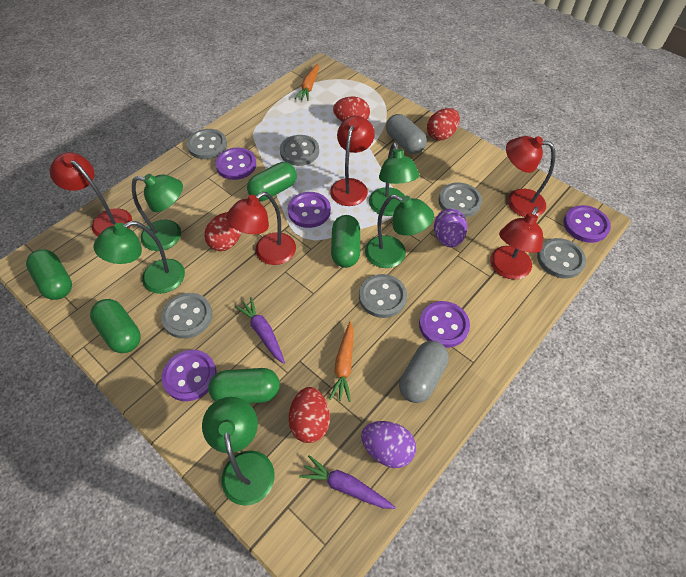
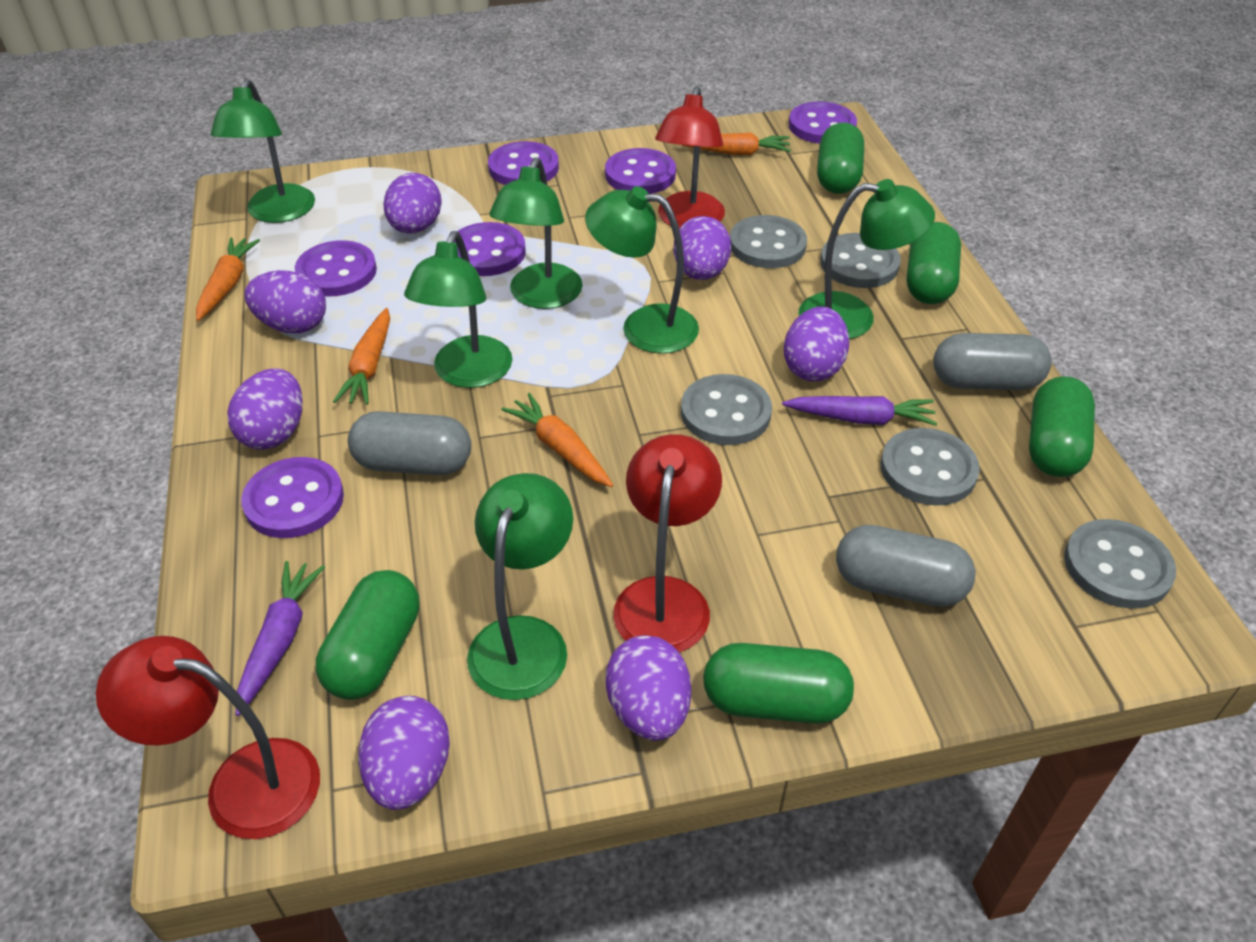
green lamp: [93,221,185,294] [132,174,183,251] [202,397,275,506] [365,195,434,268] [369,143,419,216] = 5 -> [211,79,315,223] [404,231,513,388] [467,473,573,700] [489,158,583,309] [585,186,699,354] [799,179,935,339] = 6
grey button: [161,293,213,339] [187,129,227,159] [280,135,319,166] [359,274,407,318] [438,182,482,218] [537,238,586,279] = 6 -> [681,374,772,445] [730,215,807,268] [820,233,901,288] [880,428,980,506] [1064,519,1176,609] = 5
grey capsule: [386,114,427,154] [399,341,449,403] = 2 -> [348,411,471,475] [836,525,976,607] [933,333,1052,390] = 3
orange carrot: [295,64,319,101] [329,321,354,402] = 2 -> [196,237,260,321] [333,308,390,405] [501,393,613,487] [683,133,791,155] = 4
purple button: [162,350,217,401] [215,147,256,180] [288,192,331,228] [419,301,470,348] [564,205,611,243] = 5 -> [241,457,344,538] [295,240,377,296] [454,222,526,276] [488,141,559,185] [605,148,676,194] [789,102,857,144] = 6
purple egg: [361,421,416,468] [434,208,467,248] = 2 -> [227,368,303,450] [245,270,326,333] [358,696,450,810] [383,173,442,234] [605,635,691,741] [674,216,731,280] [784,307,849,381] = 7
red egg: [204,212,241,251] [289,387,330,443] [333,97,370,122] [427,108,460,141] = 4 -> none = 0
red lamp: [50,152,132,236] [226,192,296,265] [330,116,375,206] [490,207,543,280] [506,136,555,217] = 5 -> [96,636,320,839] [613,434,722,653] [655,86,725,228] = 3

